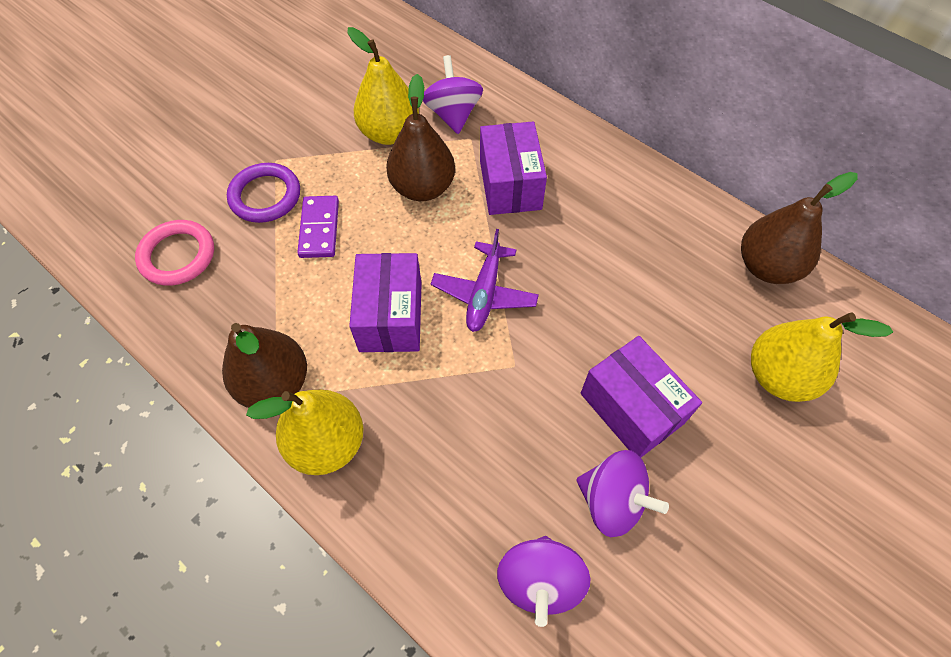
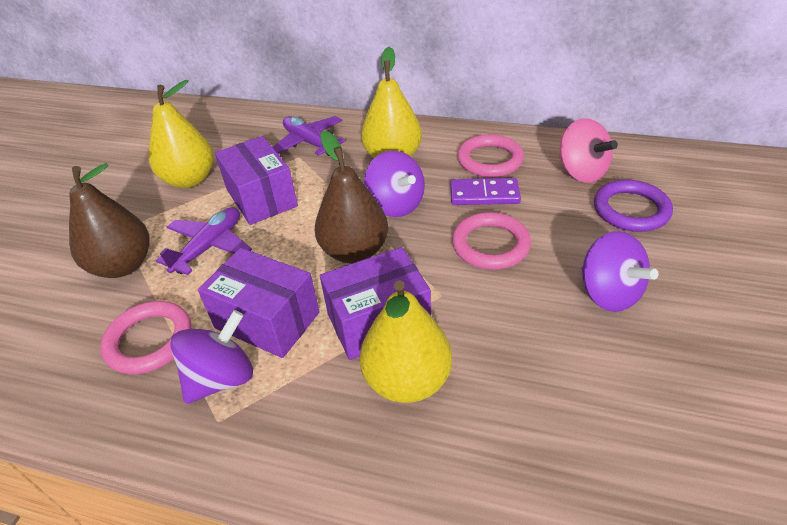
brown pear: [222,323,307,408] [386,74,455,201] [741,172,857,284] = 3 -> [69,163,149,278] [315,130,389,263] = 2
pink ring: [135,220,214,286] = 1 -> [100,301,192,374] [452,212,531,269] [457,134,524,177] = 3
pink spinning top: none = 0 -> [559,118,618,183] = 1
purple plane: [431,229,539,332] = 1 -> [156,207,252,275] [273,116,345,156] = 2

